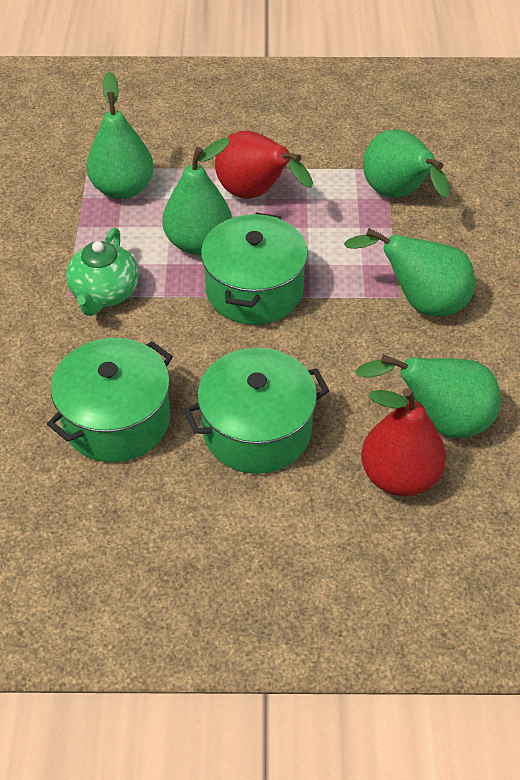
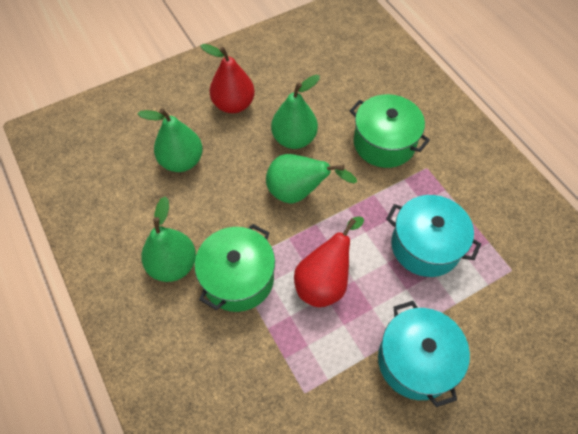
green pear: [86,72,154,199] [162,138,232,255] [344,228,475,316] [355,355,501,438] [363,129,449,198] = 5 -> [138,108,203,172] [141,196,196,282] [266,154,357,203] [271,75,320,149] = 4
green pot: [47,338,173,462] [184,348,329,474] [201,212,308,325] = 3 -> [194,224,275,312] [350,94,430,168] = 2
green teapot: [66,228,139,316] = 1 -> none = 0
turquoise pot: none = 0 -> [378,301,470,407] [386,195,481,277] = 2

